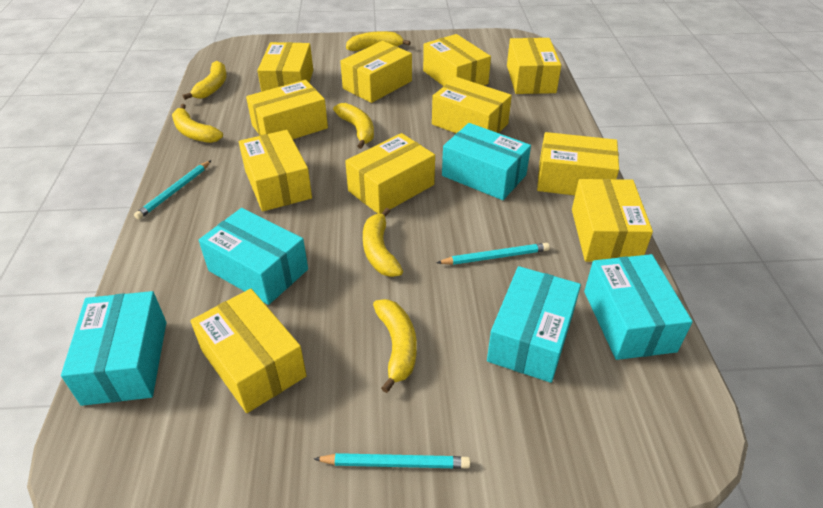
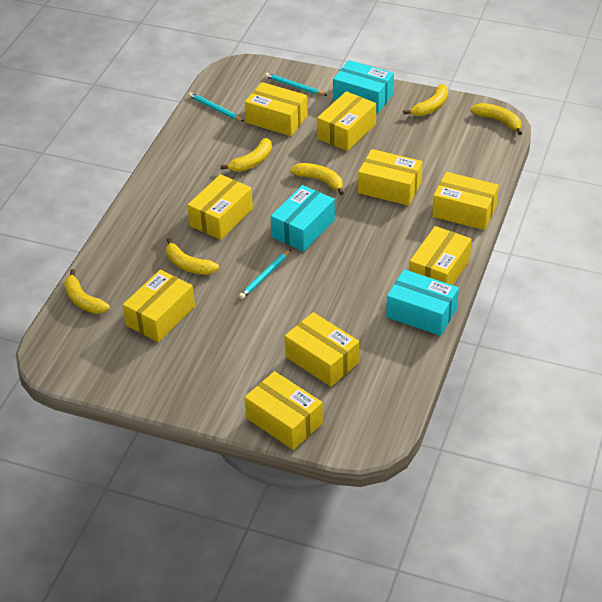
turquoise box: [61,291,166,406] [199,208,308,305] [442,123,531,200] [487,266,581,383] [584,254,693,360] = 5 -> [270,185,335,252] [333,60,394,113] [386,269,459,336] = 3
yellow box: [190,289,307,413] [239,130,312,211] [246,80,328,139] [257,42,313,92] [340,41,412,103] [345,133,435,214] [423,34,491,86] [432,77,512,133] [507,38,561,94] [537,132,619,195] [572,179,653,262] = 11 -> [123,270,195,342] [187,174,253,240] [244,371,323,450] [245,82,307,136] [285,312,359,387] [317,91,376,151] [358,149,422,206] [409,226,472,285] [432,172,499,230] = 9

